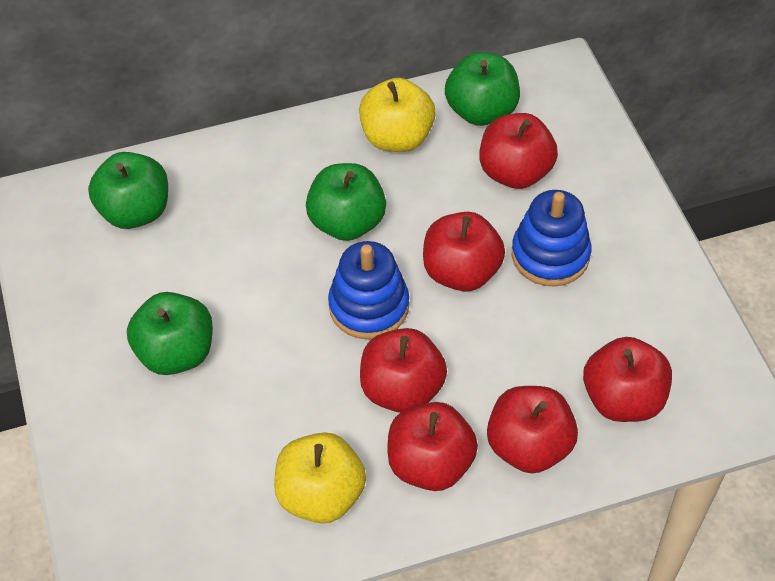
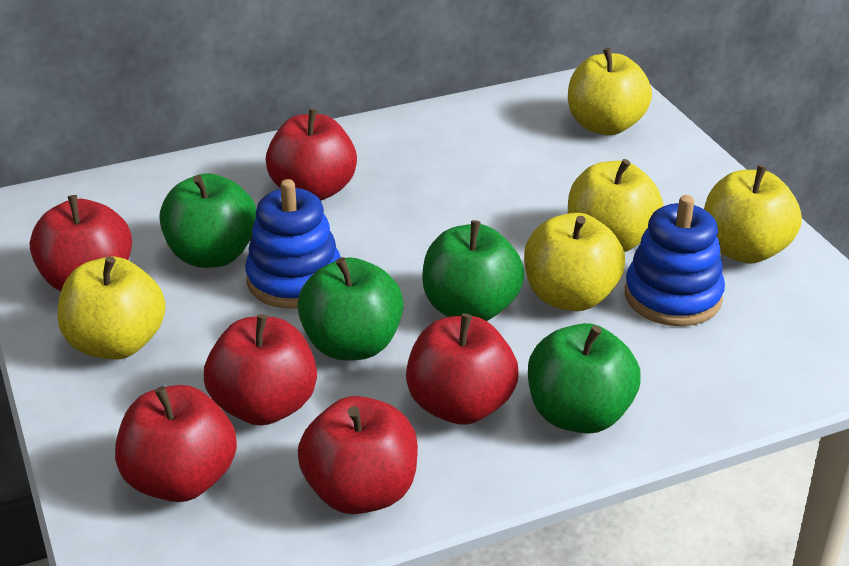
yellow apple: [274,432,366,523] [359,78,435,152] = 2 -> [57,256,166,359] [524,213,625,311] [568,48,652,135] [568,159,663,252] [704,165,802,264] = 5

